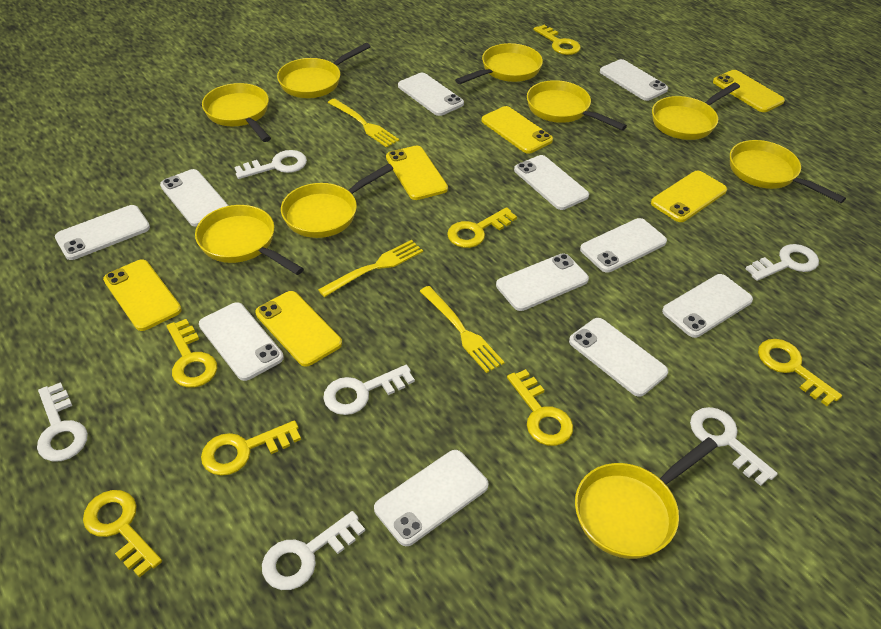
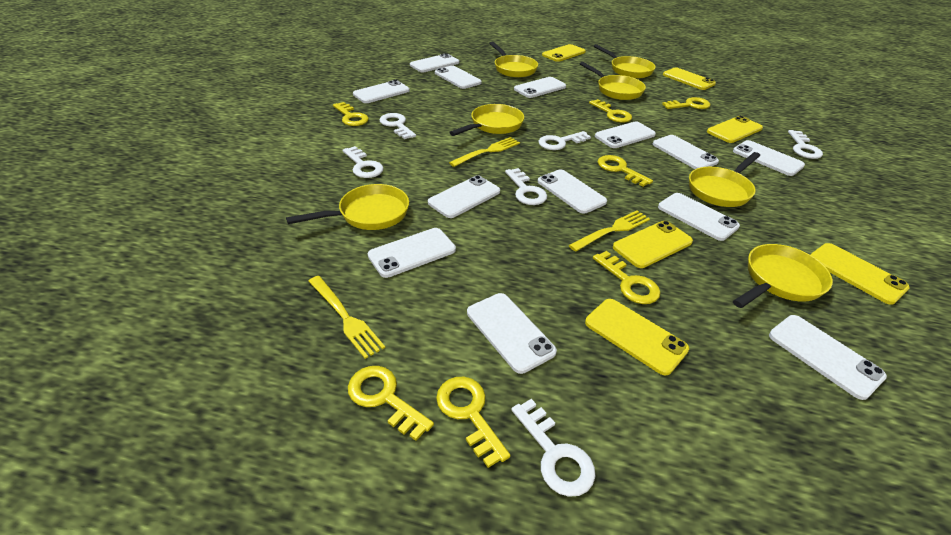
white phone: [55,205,150,260] [160,169,229,226] [199,302,284,381] [374,450,489,546] [398,73,464,116] [496,254,589,311] [514,155,589,210] [569,318,668,397] [580,218,667,273] [600,59,668,101] [662,274,753,338] = 11 -> [353,80,410,103] [368,228,456,278] [410,53,459,72] [428,175,500,218] [435,66,482,89] [467,293,557,374] [514,77,566,98] [538,169,607,214] [595,121,656,148] [653,135,719,169] [658,193,740,241] [733,140,805,176] [769,315,887,400] = 13
yellow pan: [195,205,304,275] [202,83,271,142] [277,43,371,98] [281,164,393,238] [455,43,543,84] [527,80,627,130] [575,437,717,559] [652,82,740,140] [730,140,846,203] = 9 -> [286,184,409,230] [449,104,524,136] [489,41,538,78] [580,62,646,100] [594,44,656,79] [689,152,760,207] [733,244,833,308] = 7

